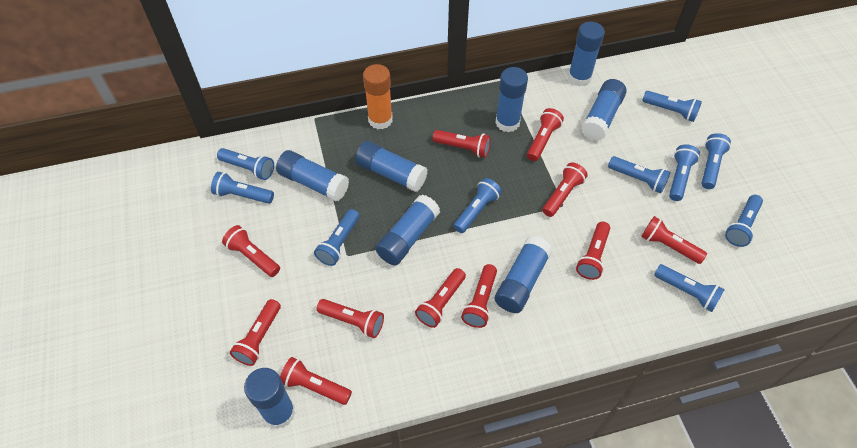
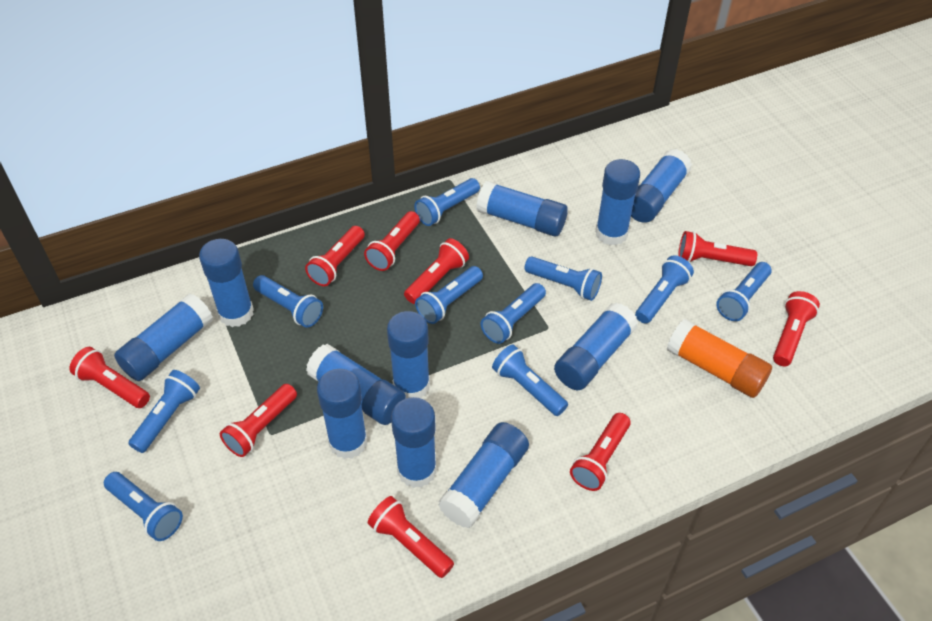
blue glue stick: [244,368,295,429] [276,150,349,201] [355,141,428,192] [375,195,440,265] [495,67,528,132] [495,236,553,313] [568,22,605,86] [581,79,627,141] = 8 -> [114,293,213,381] [199,239,254,327] [306,344,406,425] [317,369,367,459] [387,311,430,398] [391,397,436,488] [438,422,529,528] [476,181,568,236] [554,303,638,390] [595,159,640,245] [631,149,692,223] = 11
red flashlight: [222,225,280,277] [230,299,281,366] [280,357,352,405] [317,299,384,338] [415,268,466,328] [433,130,491,158] [461,264,497,328] [527,108,564,161] [542,163,588,217] [576,222,610,280] [641,216,707,264] = 11 -> [69,347,150,408] [220,384,297,457] [305,226,365,286] [364,211,420,271] [368,496,454,578] [404,238,469,304] [570,413,631,491] [678,231,757,266] [773,291,820,366] = 9

